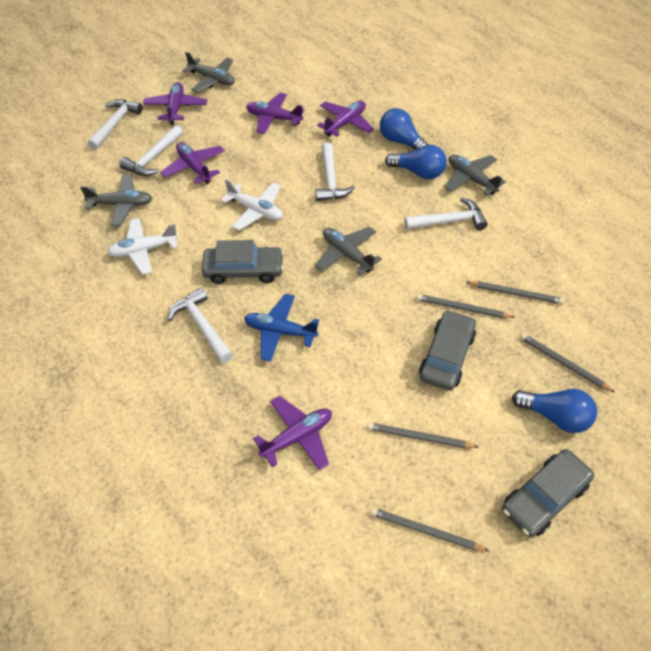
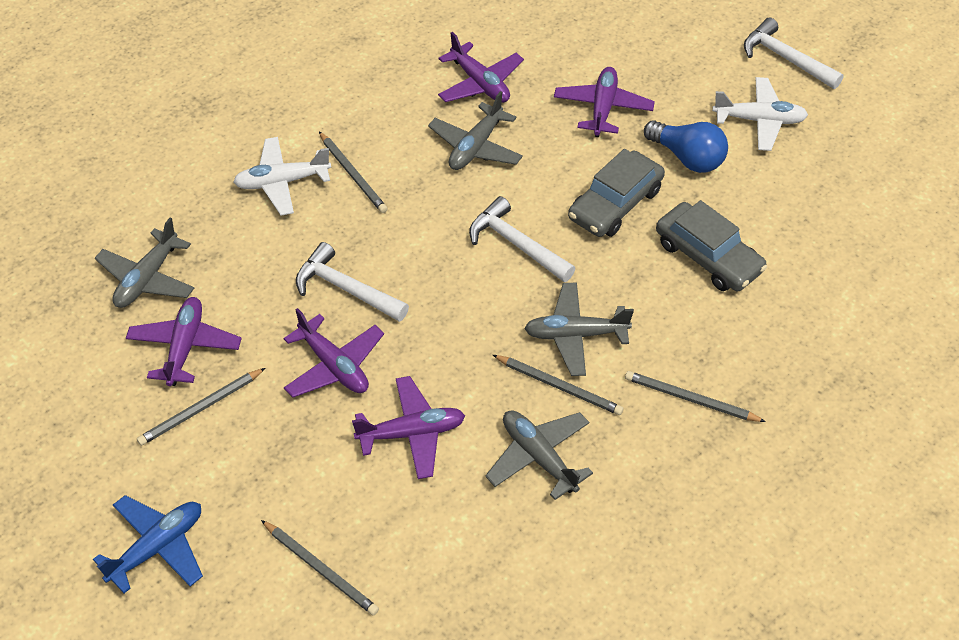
blue light bulb: [380,108,429,150] [385,145,447,179] [512,389,597,433] = 3 -> [644,120,728,173] = 1
grey car: [202,240,284,284] [419,310,476,391] [502,449,594,537] = 3 -> [568,149,665,237] [656,200,767,291] = 2
white hammer: [87,100,143,150] [120,125,183,176] [168,288,233,363] [316,142,355,201] [404,197,488,230] = 5 -> [296,242,409,322] [469,196,575,282] [744,18,844,89] = 3

